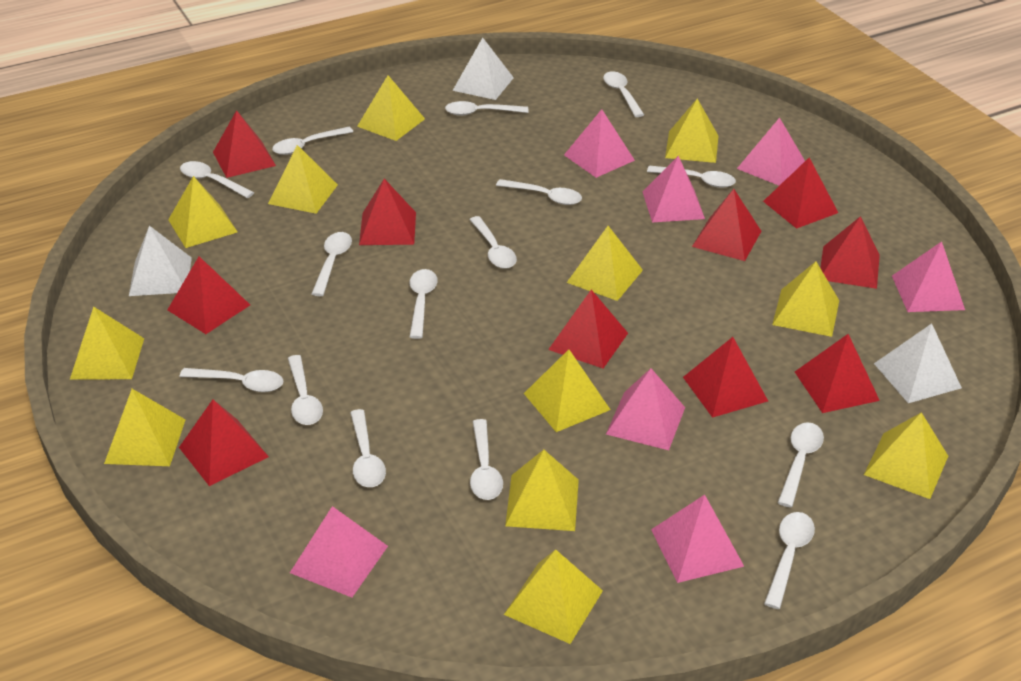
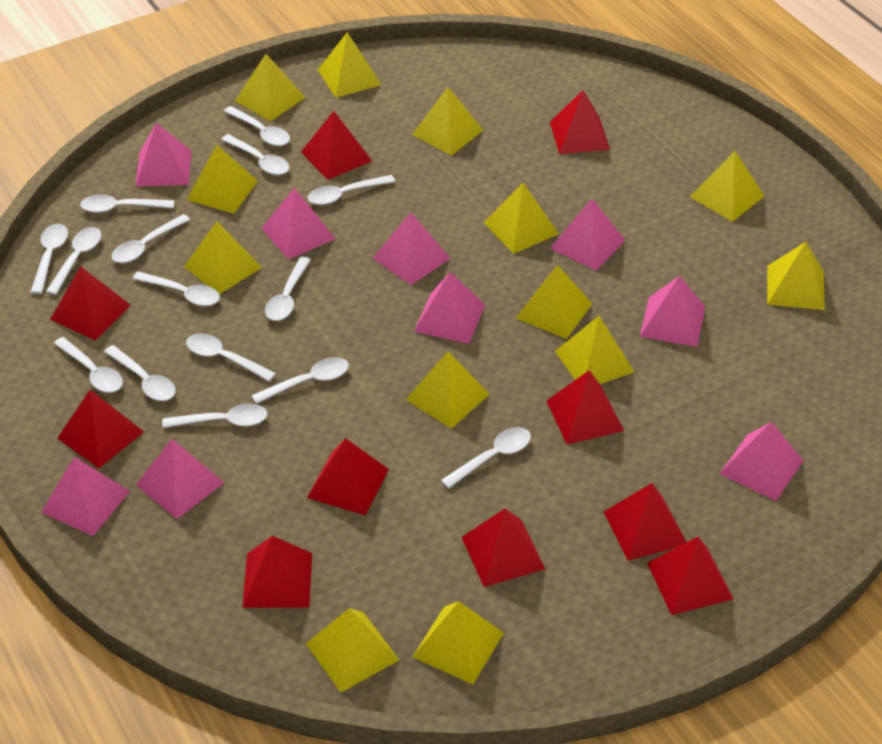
pink pyramid: [290,506,388,597] [564,109,635,178] [606,368,685,450] [643,156,705,222] [651,495,744,583] [737,117,805,186] [892,241,965,312] = 7 -> [41,457,130,536] [135,123,191,187] [136,439,224,519] [262,188,335,259] [373,212,451,285] [414,272,485,344] [550,199,625,271] [640,276,705,347] [719,422,803,501] = 9
white pyramid: [129,226,192,296] [453,38,514,100] [874,324,962,403] = 3 -> none = 0
yellow pyramid: [70,306,144,380] [104,389,186,466] [168,176,238,248] [268,145,338,214] [357,75,425,141] [504,549,603,644] [505,450,579,531] [524,349,610,432] [567,226,643,301] [665,99,719,163] [772,261,839,337] [864,412,948,499] = 12 -> [184,221,262,294] [187,145,258,213] [235,54,306,121] [306,608,399,693] [318,32,382,98] [406,351,490,429] [412,87,483,156] [412,601,504,684] [484,183,559,254] [516,265,593,339] [555,316,634,384] [690,151,764,222] [767,242,825,310] = 13

